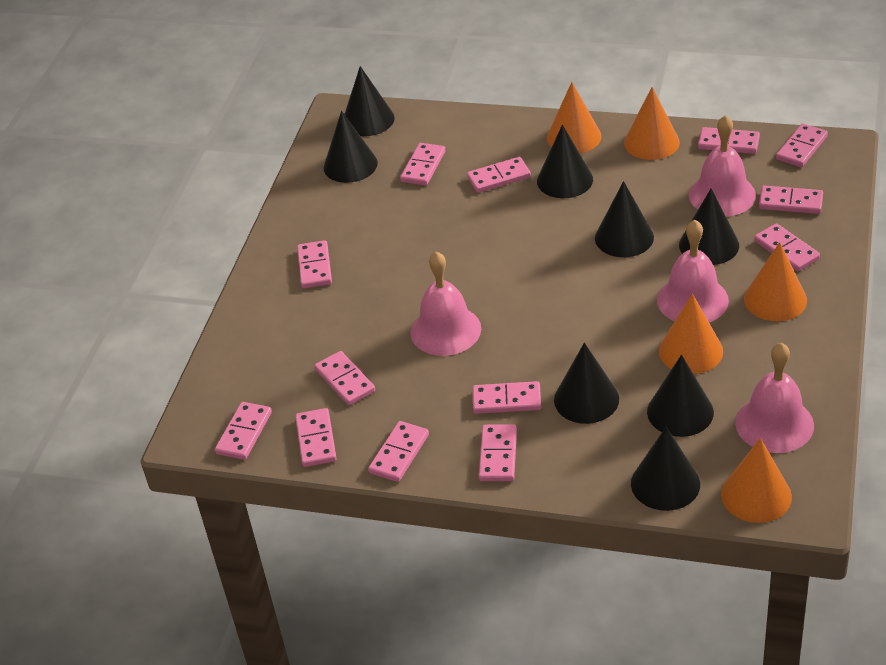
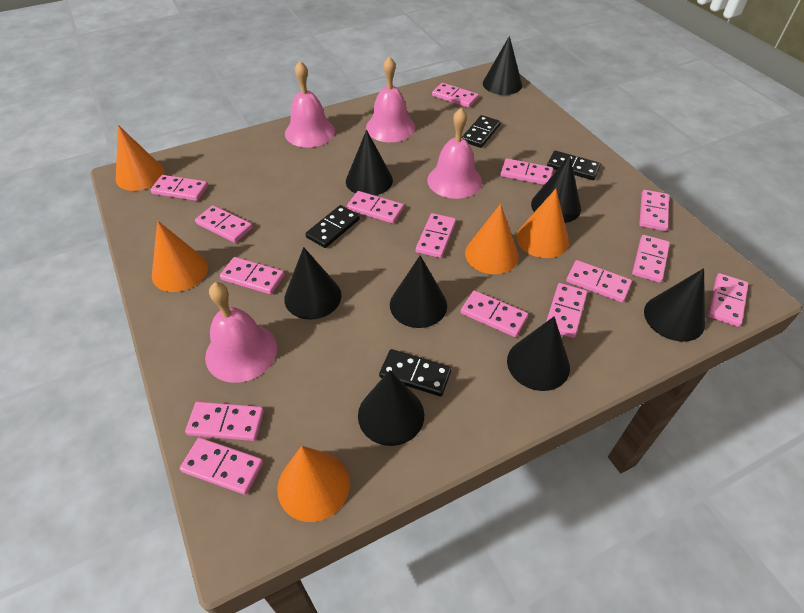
black domino: none = 0 -> [305,205,360,248] [379,349,452,396] [462,115,501,148] [547,151,601,180] = 4
pink domino: [215,402,272,460] [295,408,337,467] [297,240,332,288] [315,351,375,405] [368,421,429,482] [400,143,445,185] [467,157,531,193] [473,381,541,414] [479,424,517,481] [698,127,760,154] [754,223,820,272] [759,186,823,214] [776,123,828,167] = 13 -> [150,175,208,201] [180,438,263,495] [185,402,264,441] [195,205,253,243] [220,257,284,294] [347,191,404,224] [416,213,456,258] [432,83,479,108] [461,290,528,337] [500,158,553,185] [546,283,587,338] [566,260,632,303] [632,235,670,283] [639,190,669,231] [708,273,749,327] = 15

